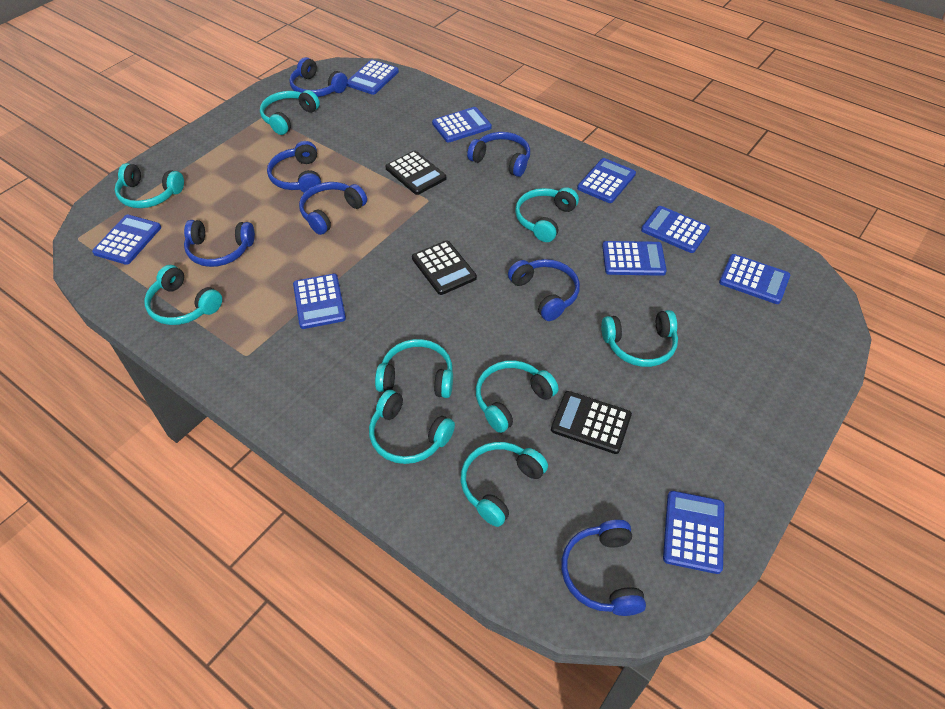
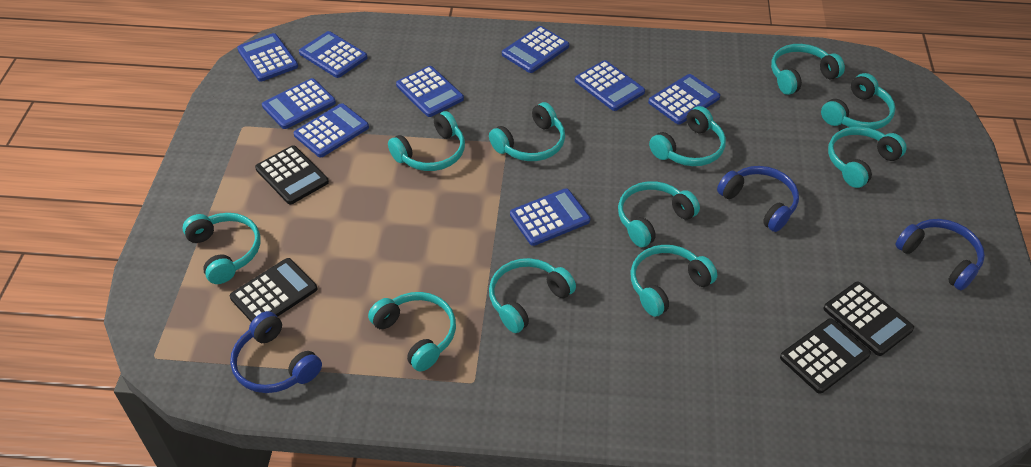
black calculator: [385,150,446,195] [412,241,477,295] [551,391,632,454] = 3 -> [230,258,317,322] [255,145,329,204] [780,318,871,394] [823,282,914,356] = 4
blue headphones: [184,220,255,267] [267,141,321,193] [289,57,348,97] [299,182,367,235] [467,132,530,177] [508,259,580,321] [561,520,646,616] = 7 -> [230,311,322,393] [717,166,799,232] [895,219,985,290] = 3
turquoise headphones: [115,163,184,208] [144,265,222,325] [260,90,320,135] [369,390,455,464] [375,339,453,398] [461,442,548,527] [476,360,558,433] [515,187,579,242] [601,310,678,367] = 9 -> [182,213,261,284] [368,292,456,372] [388,111,465,171] [489,102,565,161] [489,258,576,333] [618,181,700,247] [630,245,717,317] [649,106,726,166] [771,44,845,95] [821,73,896,130] [828,126,907,188] = 11

